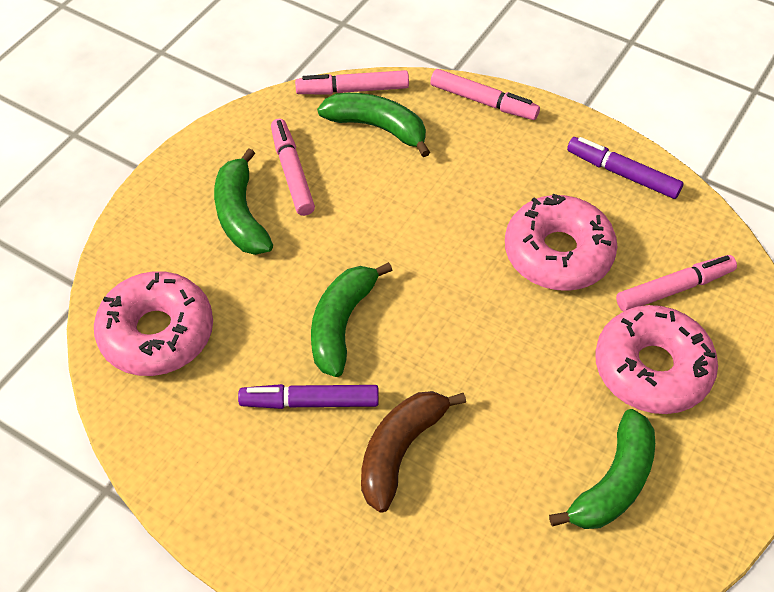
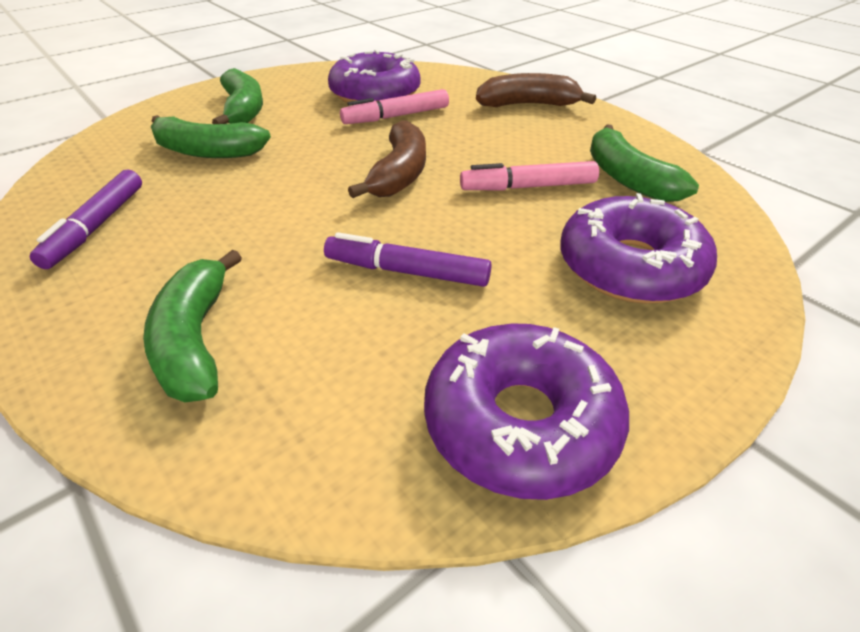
brown banana: [361,391,466,513] = 1 -> [348,120,426,198] [476,73,596,107] = 2
pink donut: [94,271,213,376] [505,194,617,291] [595,305,718,414] = 3 -> none = 0
pink marker: [271,119,315,216] [295,70,409,95] [430,69,540,120] [616,255,737,312] = 4 -> [340,89,449,124] [460,161,599,191] = 2
purple donut: none = 0 -> [328,49,421,103] [424,324,629,500] [560,193,717,304] = 3

